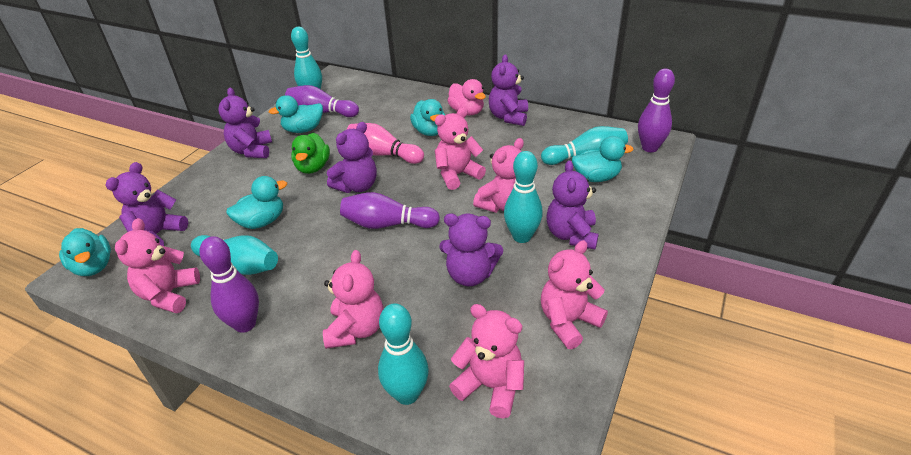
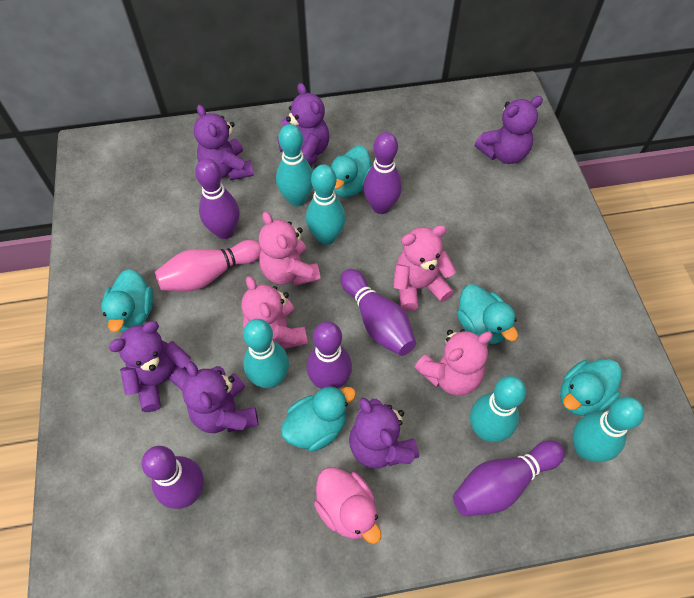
green duck: [291,133,330,174] = 1 -> none = 0
pink teddy bear: [115,218,200,313] [323,250,384,349] [435,107,486,190] [449,304,524,418] [473,138,524,213] [541,240,608,349] = 6 -> [241,276,308,349] [259,212,321,286] [393,225,456,311] [414,329,493,396] = 4
purple bowling pin: [199,236,259,333] [285,85,359,117] [340,192,440,229] [638,69,675,152] = 4 -> [141,446,204,509] [195,158,240,239] [307,322,352,389] [340,269,416,356] [363,132,402,214] [453,440,565,517] = 6

